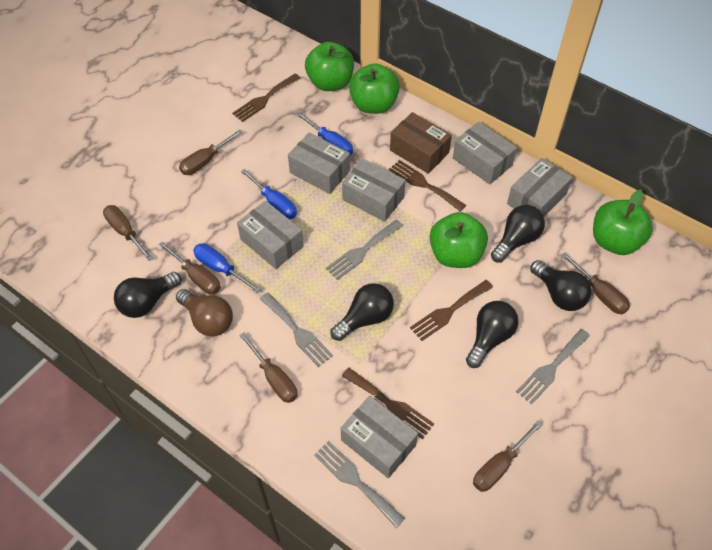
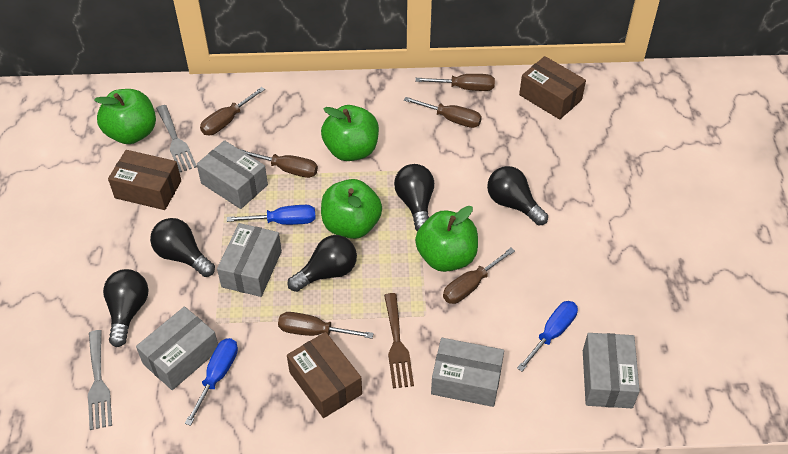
brown box: [390,112,452,174] = 1 -> [108,150,181,210] [287,332,362,418] [519,56,586,120] = 3
brown fork: [232,74,301,122] [342,368,434,440] [389,160,466,212] [410,280,493,341] = 4 -> [384,293,414,388] = 1
brown light bulb: [176,289,233,337] = 1 -> none = 0
grey box: [237,201,304,269] [288,132,350,194] [341,396,418,478] [342,158,406,222] [453,122,517,184] [507,158,572,217] = 6 -> [136,306,218,390] [197,140,268,209] [217,223,282,297] [431,338,504,407] [583,333,640,408] = 5
grey fork: [260,292,333,367] [314,441,405,528] [326,220,403,280] [516,329,590,405] = 4 -> [88,330,112,430] [156,105,197,173] = 2

